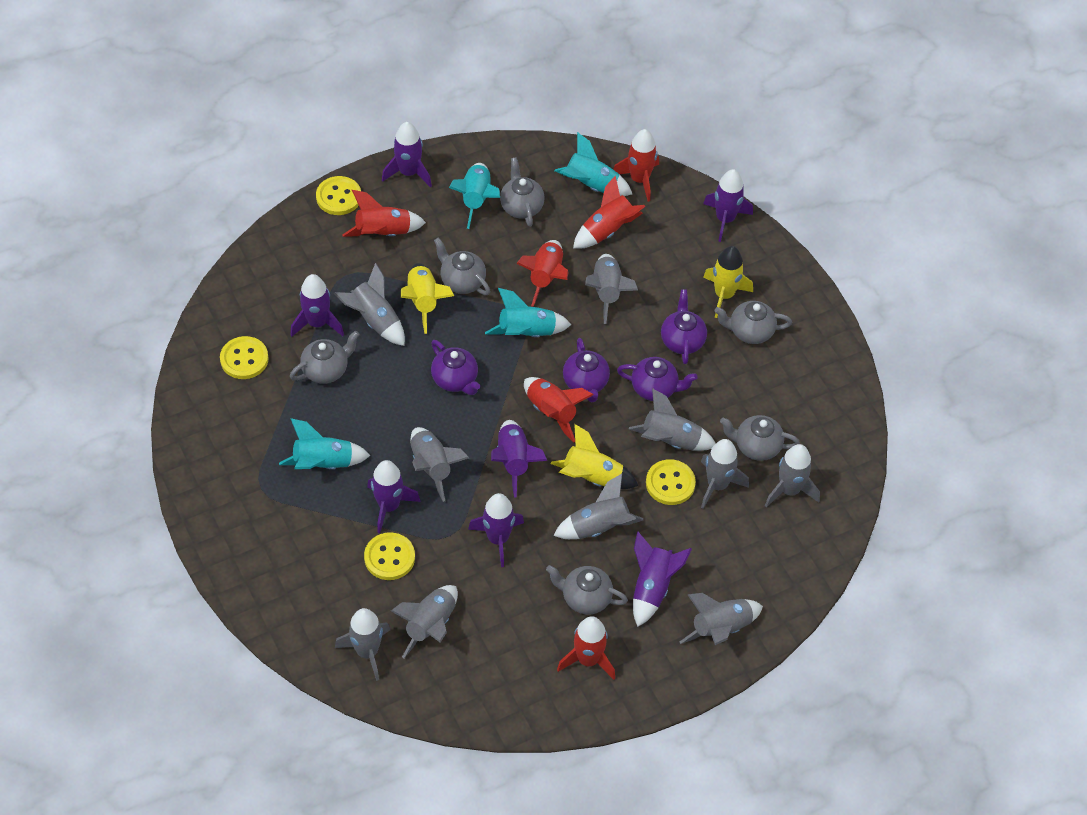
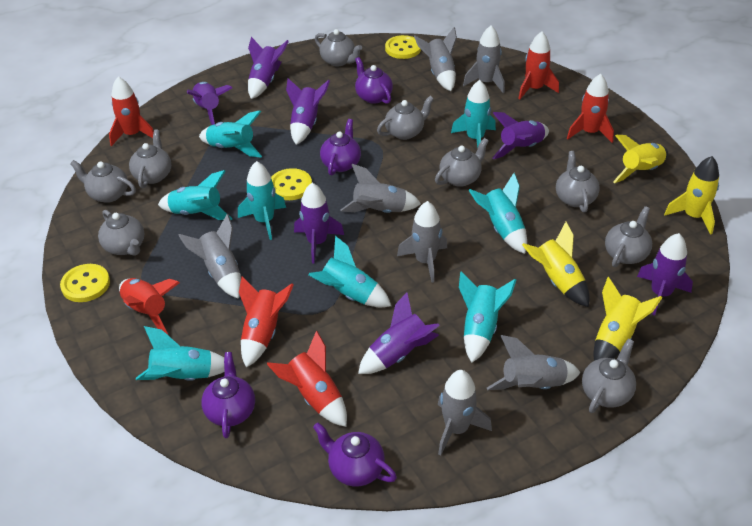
grey rocket: [334,263,405,346] [335,608,390,681] [391,585,458,658] [411,427,469,502] [553,474,643,539] [585,254,638,324] [629,388,716,451] [680,593,763,645] [701,439,749,509] [765,444,820,507] = 10 -> [178,214,241,299] [340,164,421,213] [397,201,447,283] [414,27,457,91] [438,370,492,455] [463,25,505,93] [487,335,581,390] = 7
grey teapot: [290,331,360,384] [434,238,490,295] [500,157,545,227] [546,565,628,614] [715,301,792,344] [720,415,800,461] = 6 -> [70,160,136,203] [98,210,144,256] [129,129,171,188] [315,29,362,67] [377,96,434,140] [435,138,488,187] [556,151,600,212] [582,339,636,413] [605,206,652,267] = 9
turquoise rocket: [279,418,370,469] [449,163,500,229] [485,288,571,337] [555,132,632,196] = 4 -> [136,326,224,381] [158,170,232,220] [199,110,262,158] [238,161,286,240] [308,236,391,307] [451,80,496,148] [459,271,516,363] [469,173,527,254] = 8
yellow button: [220,336,269,379] [316,176,361,215] [364,532,415,580] [646,459,696,505] = 4 -> [60,264,110,302] [271,168,312,200] [385,35,421,59] = 3
yellow rocket: [401,263,454,334] [551,424,638,489] [703,246,753,318] = 3 -> [522,221,590,307] [594,277,662,361] [613,135,668,183] [664,156,719,235] = 4

